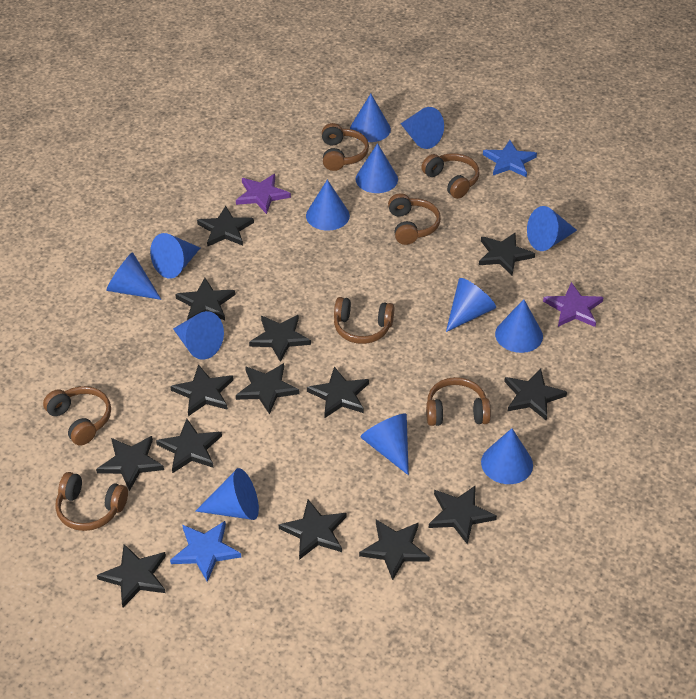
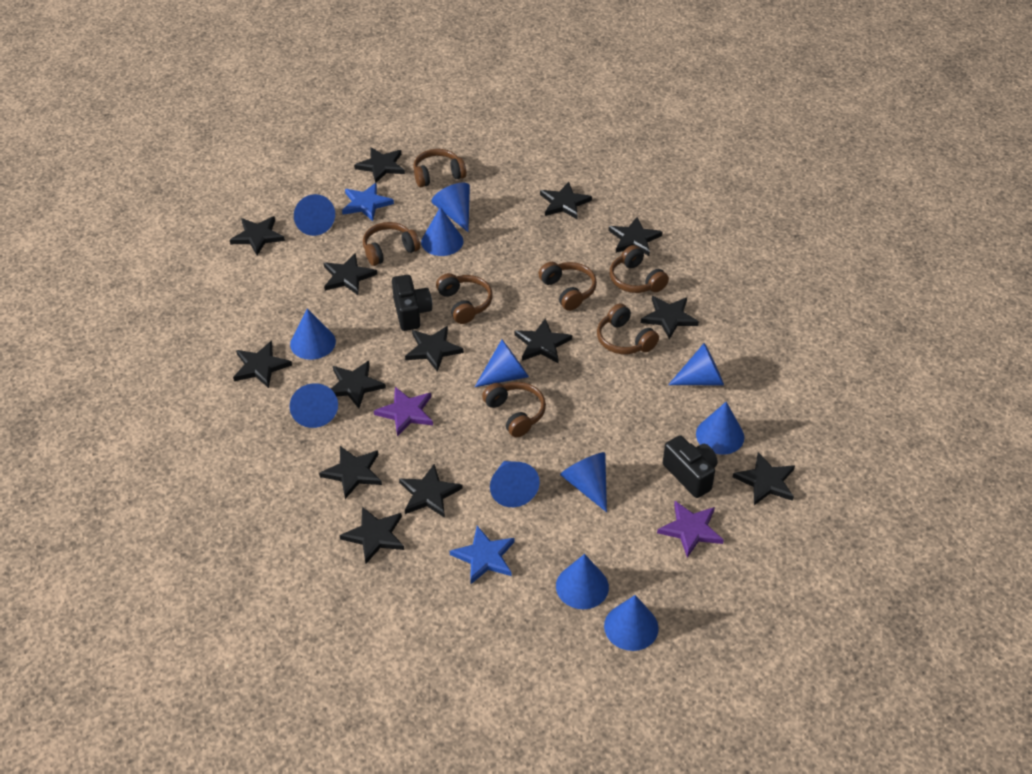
black camera: none = 0 -> [392,275,432,331] [663,435,718,498] = 2
blue cone: [106,252,162,300] [150,233,200,279] [173,311,224,360] [196,468,259,520] [306,180,350,230] [350,94,391,142] [356,143,398,193] [360,414,409,475] [400,107,444,149] [446,278,496,332] [481,428,533,484] [495,299,543,353] [527,206,577,251] = 13 -> [289,383,338,428] [290,308,336,360] [294,194,335,236] [421,207,463,256] [432,182,470,232] [475,340,529,387] [490,461,540,507] [556,554,609,609] [560,452,607,512] [604,595,659,651] [668,343,724,385] [696,402,744,455] = 12

